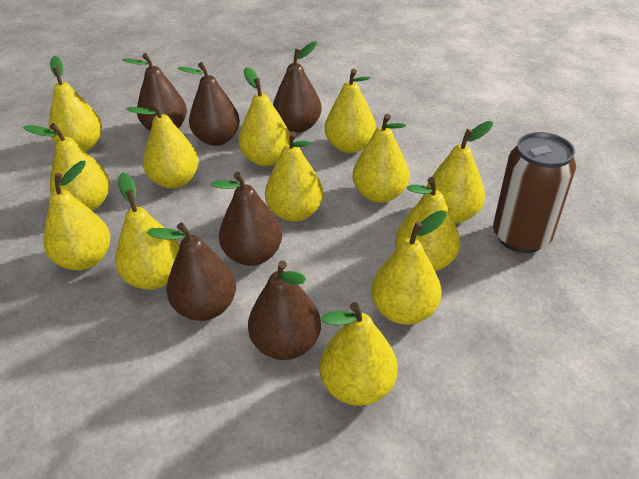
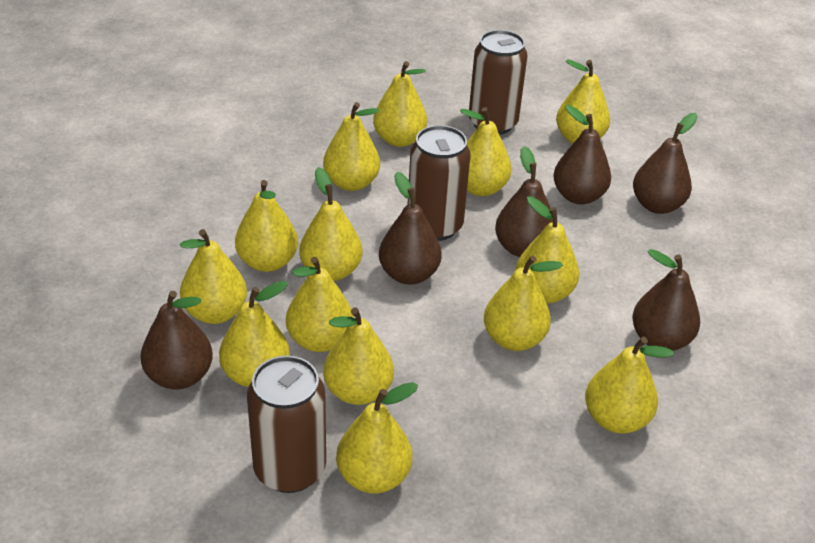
brown can: [493,132,576,253] = 1 -> [247,355,326,493] [407,125,471,241] [469,30,528,135] = 3
yellow pear: [23,123,110,211] [43,161,110,270] [49,56,102,151] [115,172,180,290] [127,101,199,189] [238,67,290,166] [265,131,323,222] [320,302,398,406] [325,69,376,153] [352,114,409,203] [371,210,447,325] [395,177,460,271] [426,121,493,223] = 13 -> [180,229,247,324] [219,281,290,387] [235,180,298,272] [286,257,353,352] [299,167,362,281] [323,102,380,191] [323,307,394,405] [336,382,418,493] [373,61,427,147] [460,107,511,196] [484,255,563,351] [515,196,579,303] [556,59,610,144] [585,336,674,433] = 14

